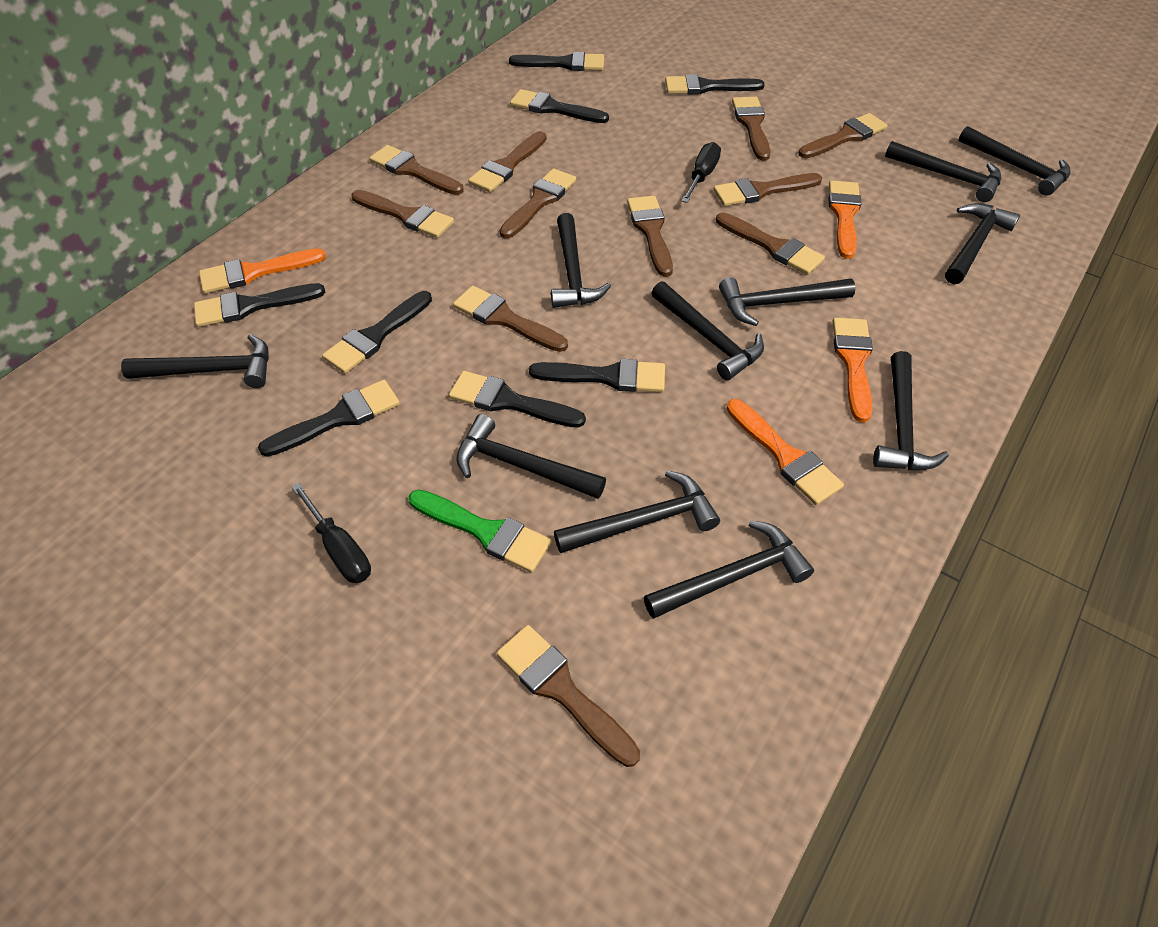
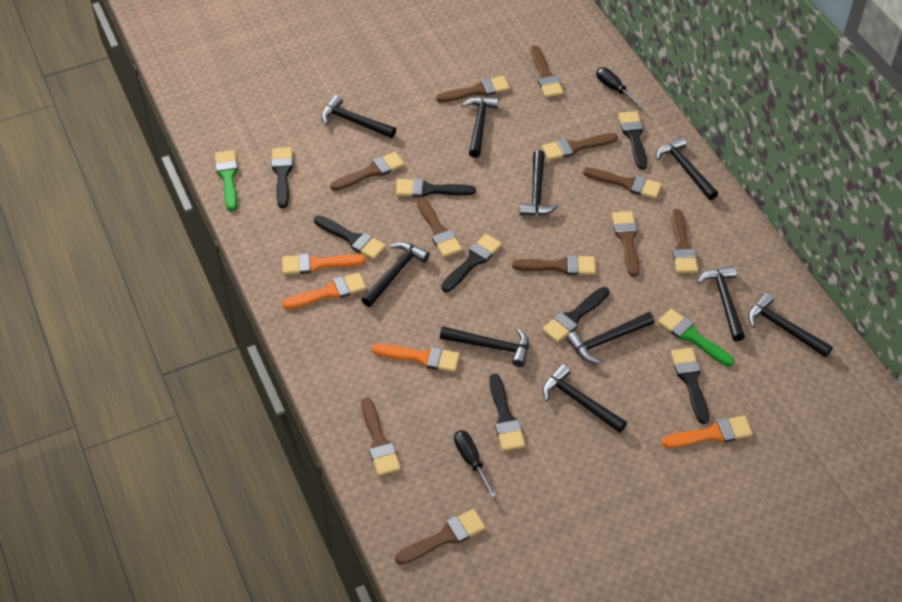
black hammer: [121,334,269,388] [456,414,606,499] [551,213,611,308] [554,470,720,553] [644,520,814,619] [651,281,764,380] [719,277,855,326] [873,351,949,470] [885,141,1001,202] [945,203,1020,284] [958,126,1071,196] = 11 -> [321,95,396,138] [361,242,430,307] [440,326,529,367] [461,96,499,158] [519,150,559,215] [543,364,627,433] [566,312,655,363] [656,137,718,200] [697,266,745,341] [748,293,833,357] = 10
green brush: [409,489,552,572] = 1 -> [215,150,238,211] [658,309,734,367] = 2

